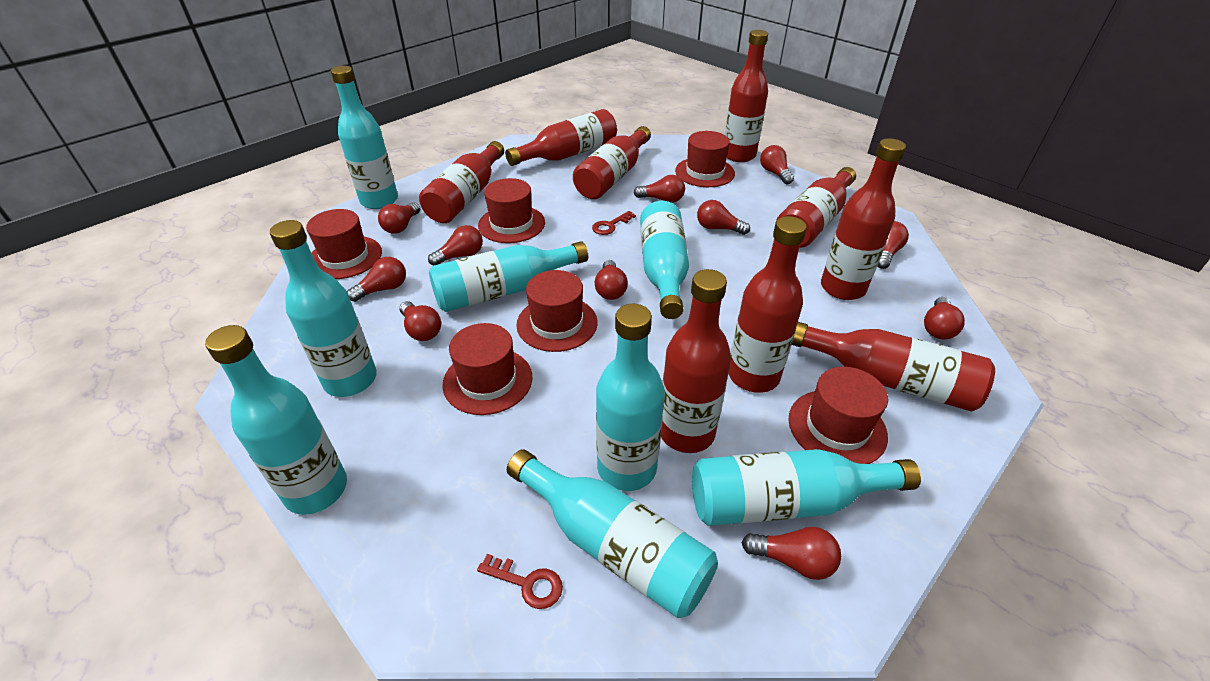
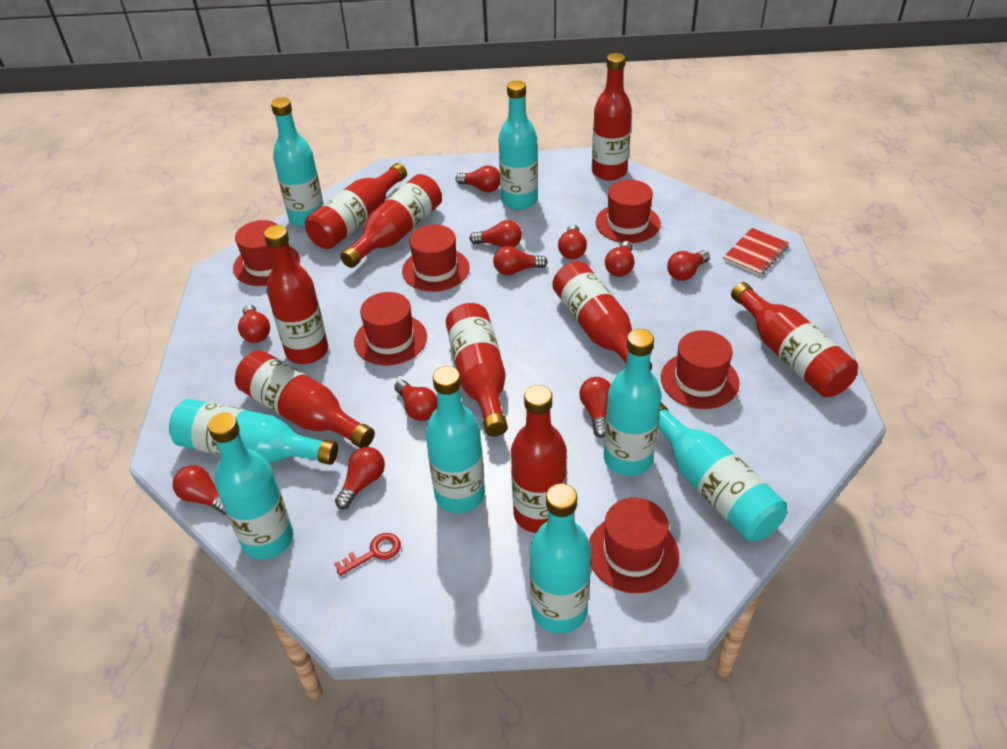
red key: [477,554,563,609] [592,211,636,235] = 2 -> [334,533,401,576] = 1
red notebook: none = 0 -> [723,228,789,276] = 1

